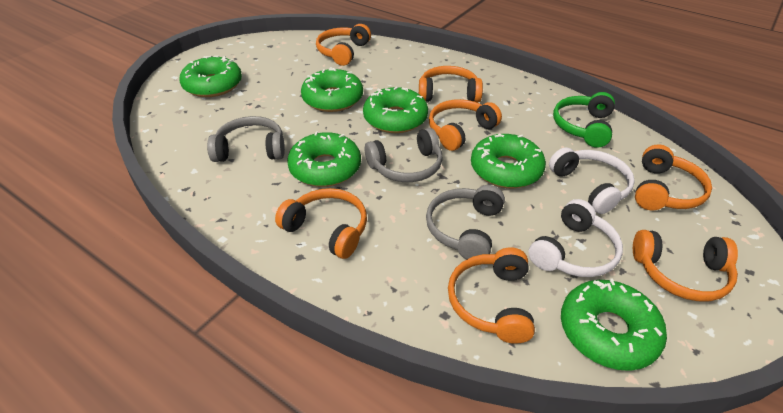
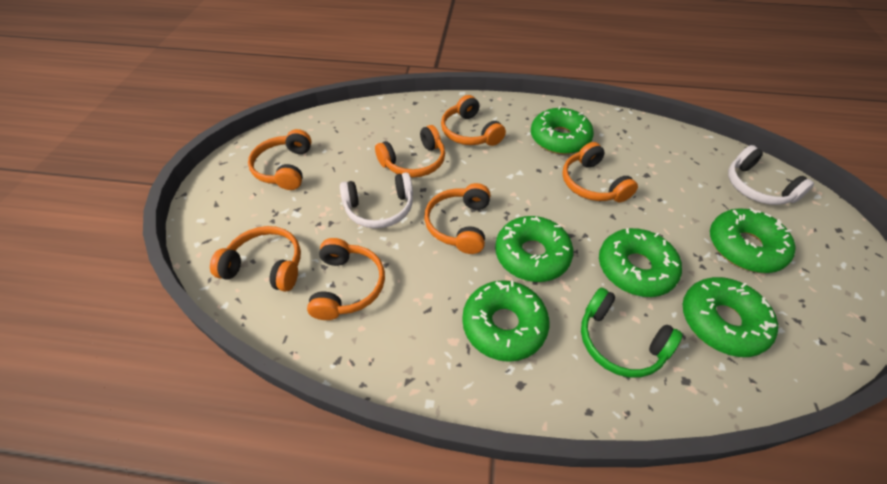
grey headphones: [207,116,285,162] [365,128,443,182] [426,185,505,260] = 3 -> none = 0

